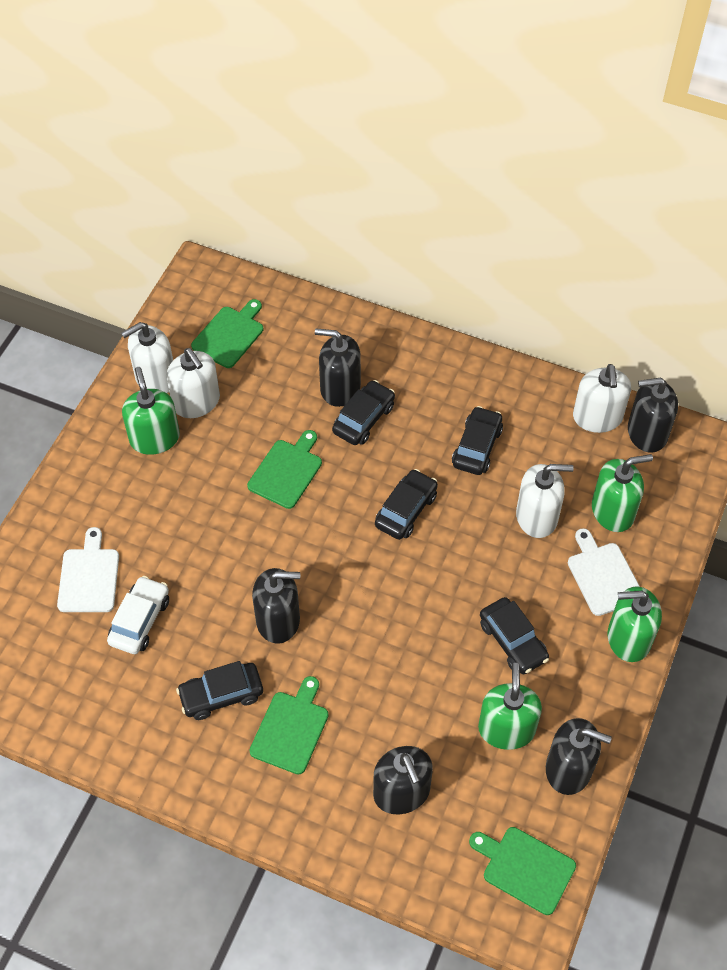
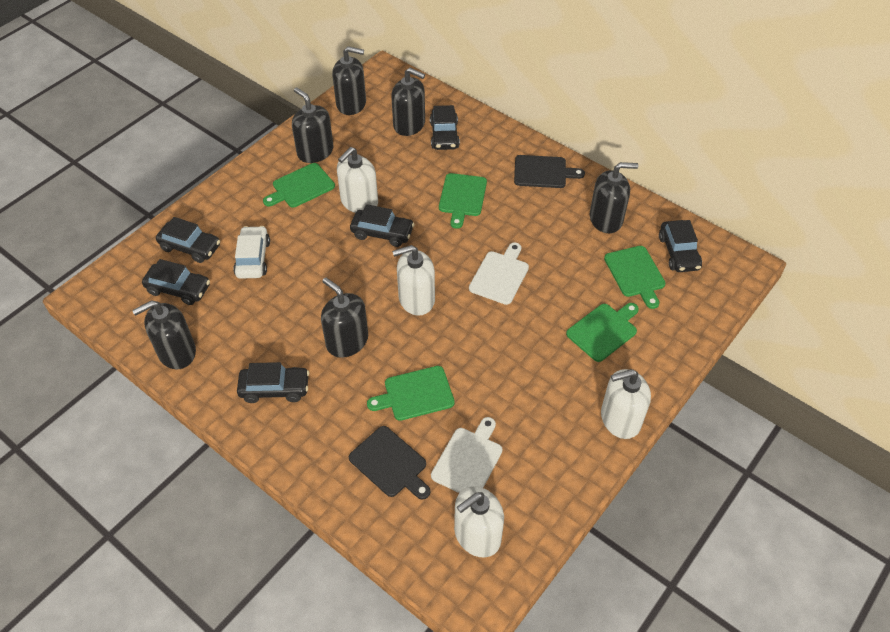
black car: [176,661,263,720] [332,380,395,445] [375,469,438,540] [452,406,503,475] [480,597,549,674] = 5 -> [142,259,210,305] [156,217,220,263] [237,362,309,403] [350,204,415,247] [430,105,460,150] [659,220,702,272] = 6
black cutting board: none = 0 -> [349,426,430,500] [514,155,585,188] = 2
black soap dispenser: [252,568,300,644] [315,328,361,407] [373,746,433,814] [546,718,612,795] [628,378,678,453] = 5 -> [132,300,196,369] [292,87,333,163] [321,278,368,358] [332,46,366,115] [391,68,425,136] [590,162,638,233] = 6
green cutting board: [191,299,263,368] [247,430,322,509] [249,676,329,775] [469,827,576,915] = 4 -> [263,163,335,208] [367,366,455,421] [439,173,487,229] [566,303,639,362] [604,246,665,309] = 5
green soap dispenser: [122,367,180,455] [478,663,542,750] [592,454,653,532] [608,586,662,662] = 4 -> none = 0

